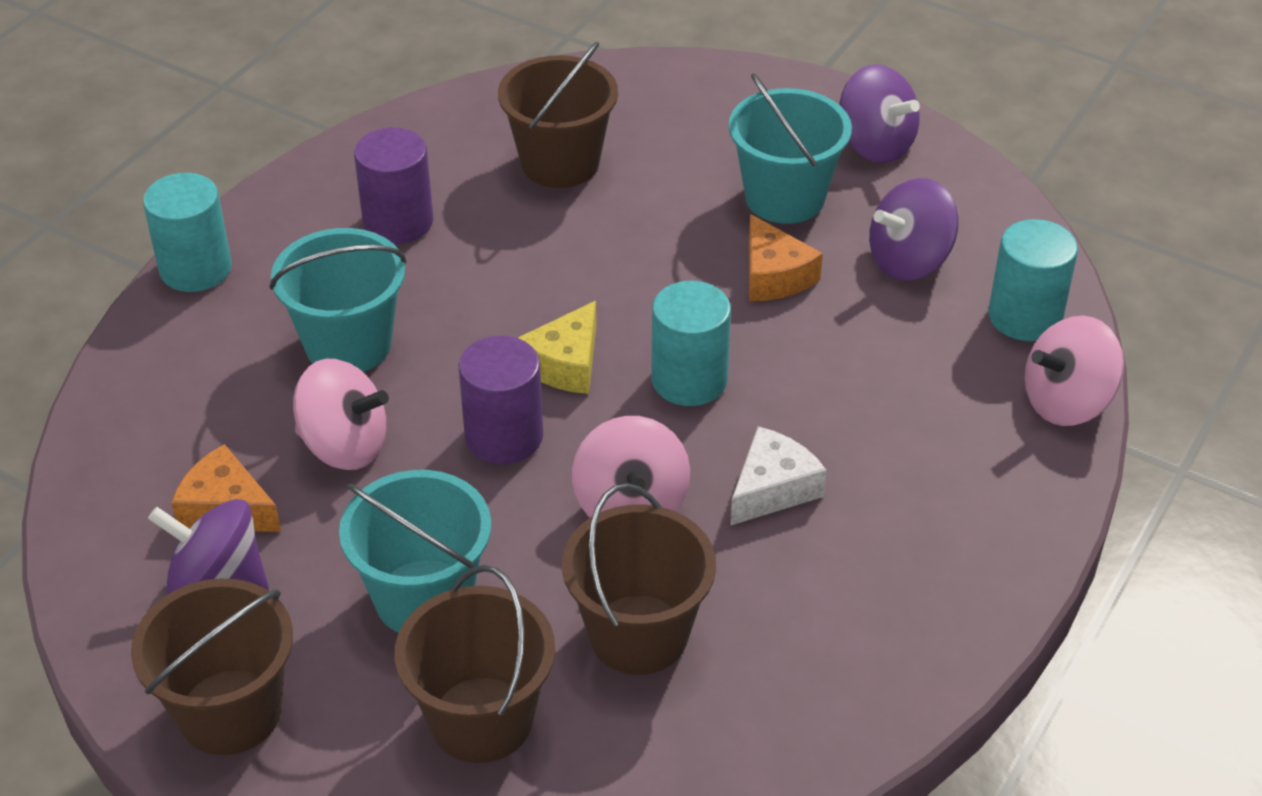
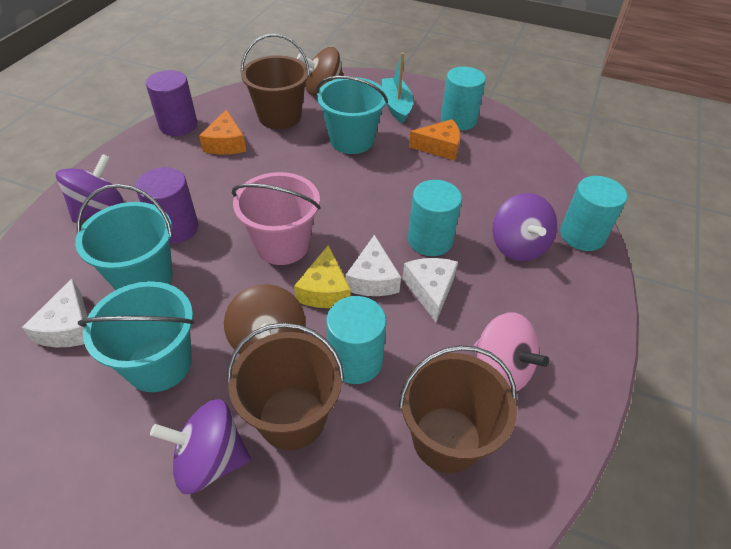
brown bucket: [131,578,293,755] [395,565,555,763] [498,42,618,188] [562,483,716,675] = 4 -> [227,323,344,450] [241,34,310,129] [399,345,517,473] = 3
brown spinning top: none = 0 -> [224,284,305,354] [297,47,343,95] = 2
pink bucket: none = 0 -> [232,172,321,265] = 1
pink spinning top: [293,359,389,470] [572,416,690,517] [1025,316,1124,426] = 3 -> [474,312,550,391] = 1
turquoise boat: none = 0 -> [382,52,413,123] = 1
turquoise cylinder: [143,173,232,292] [651,281,731,406] [989,219,1078,341] = 3 -> [326,296,386,384] [408,180,462,256] [441,67,486,131] [560,176,627,251] = 4
white cheese: [730,426,827,526] = 1 -> [22,278,87,347] [346,235,401,296] [402,258,458,322] = 3

